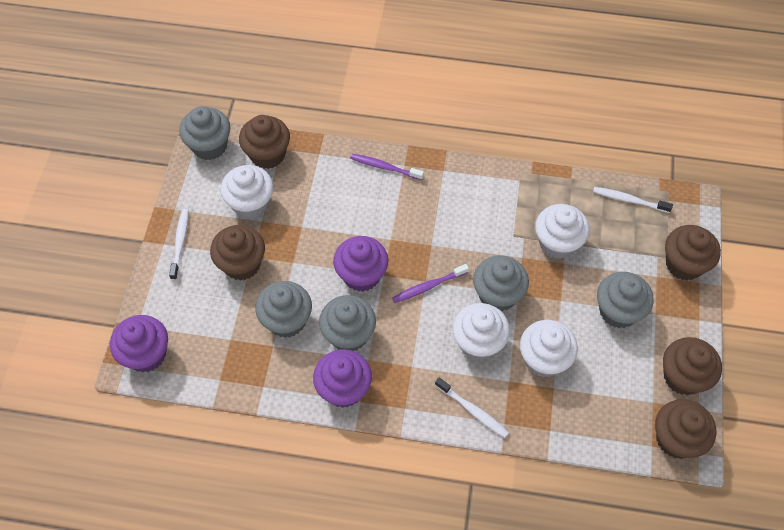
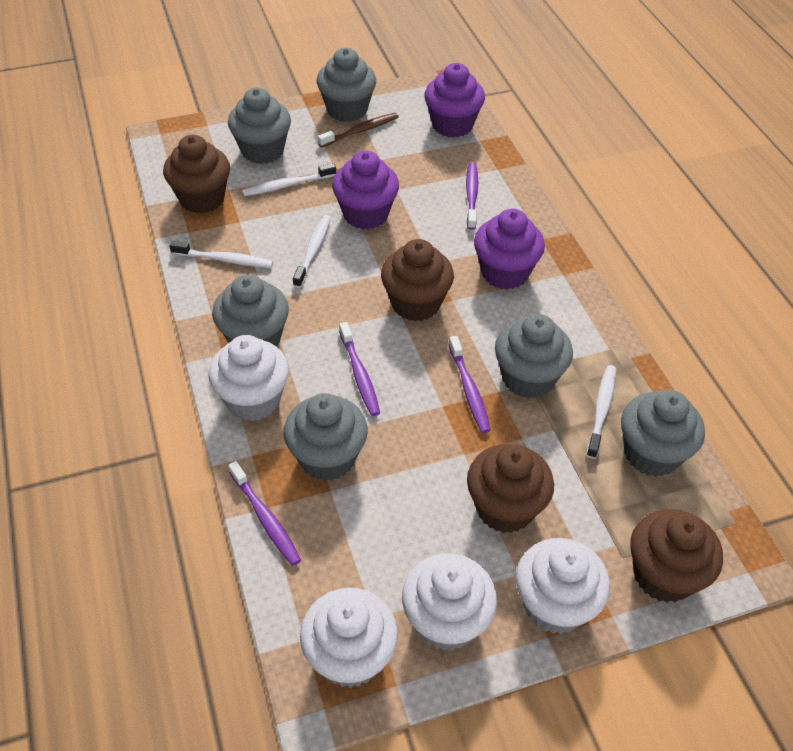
brown cupcake: [210,225,265,281] [239,115,290,169] [655,399,716,459] [663,337,722,395] [665,225,721,280] = 5 -> [163,135,230,213] [381,239,454,321] [467,444,554,533] [630,509,723,603] = 4
brown toothbrush: none = 0 -> [318,113,399,147] = 1
grey cupcake: [179,106,230,160] [255,281,312,338] [319,295,376,351] [473,255,529,311] [597,272,654,328] = 5 -> [212,275,289,347] [228,88,291,164] [284,393,368,481] [317,48,376,122] [495,314,573,399] [621,390,705,477] = 6
purple toothbrush: [350,154,424,180] [392,264,469,303] = 2 -> [228,461,301,566] [339,322,380,416] [448,336,491,433] [466,162,478,230] = 4
white toothbrush: [169,209,189,280] [435,377,509,438] [593,187,673,213] = 3 -> [169,241,273,268] [242,163,336,196] [293,215,331,288] [586,365,616,459] = 4

